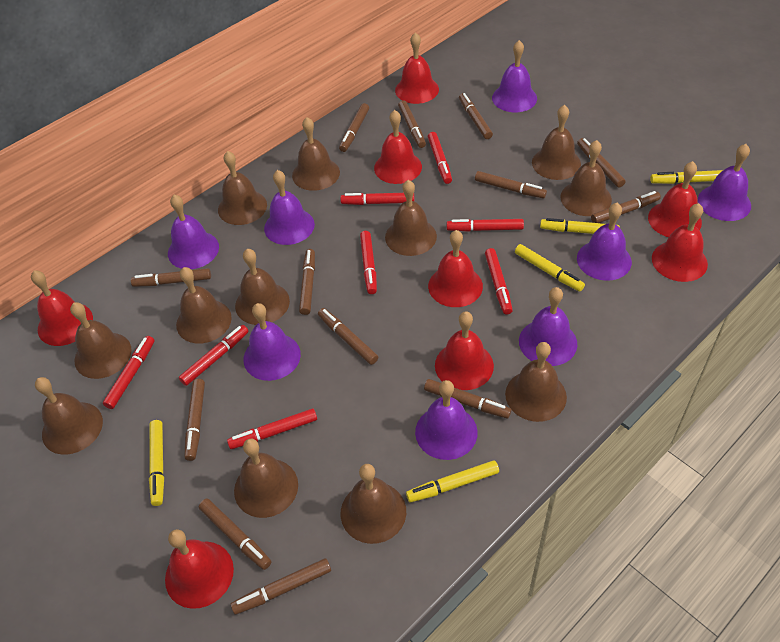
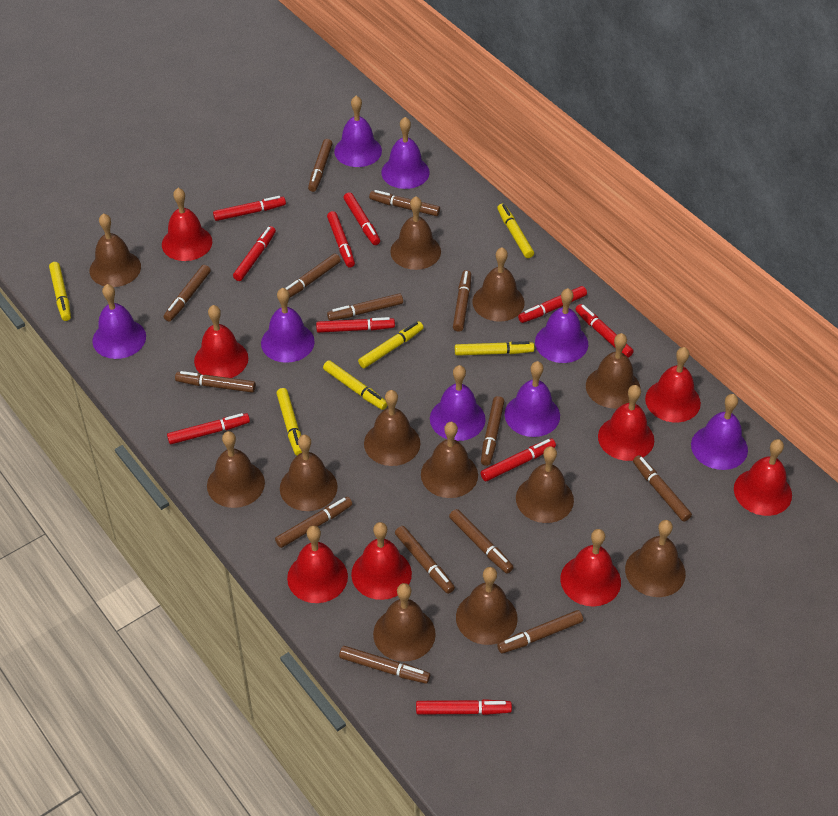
brown marker: [131,268,211,287] [184,379,205,461] [199,499,271,570] [231,558,331,615] [299,249,315,315] [318,308,378,365] [339,103,369,152] [398,100,426,148] [424,379,512,418] [459,93,493,139] [475,171,547,198] [577,138,626,187] [591,191,661,223] = 13 -> [164,265,211,322] [175,371,256,393] [275,497,352,548] [285,254,341,298] [308,139,333,192] [327,293,403,321] [339,646,430,684] [369,190,440,216] [395,526,455,594] [449,509,514,574] [453,270,471,332] [481,396,504,466] [497,610,583,653] [633,455,692,522] = 14
red marker: [103,336,154,409] [179,325,249,386] [227,409,317,449] [340,193,414,205] [360,231,377,294] [428,132,452,184] [446,219,524,232] [485,248,513,315] = 8 -> [167,413,250,444] [213,196,286,221] [233,226,276,281] [316,317,395,333] [327,211,355,268] [344,192,380,245] [416,699,512,715] [480,438,556,482] [518,286,587,323] [575,304,634,358] = 10
yellow marker: [149,420,164,506] [406,460,499,503] [515,244,585,292] [540,218,620,234] [650,170,723,184] = 5 -> [49,262,71,321] [276,388,302,456] [323,360,387,410] [358,321,424,368] [455,341,534,356] [497,204,534,258] = 6

